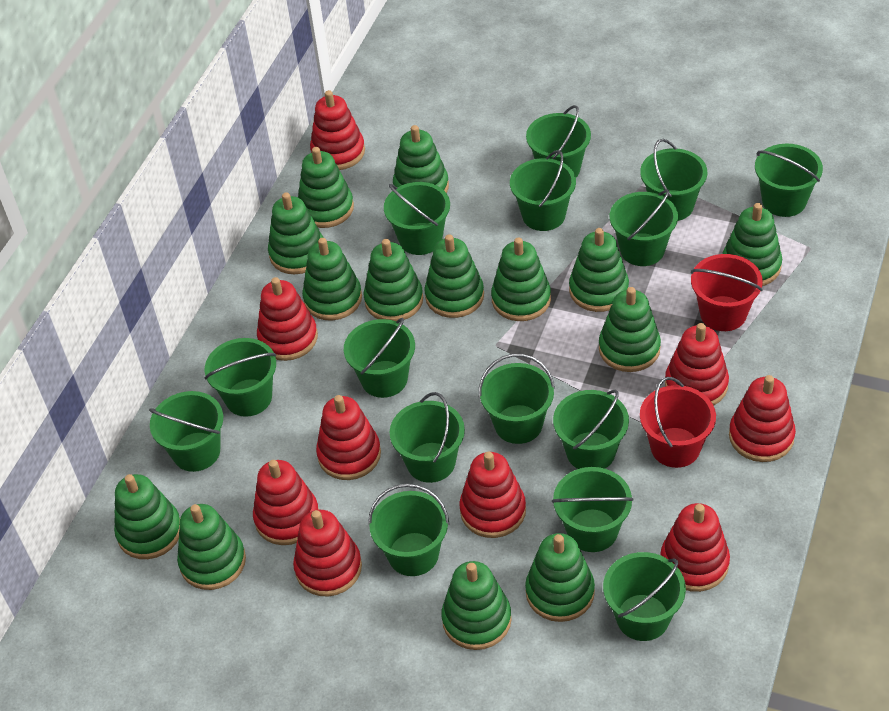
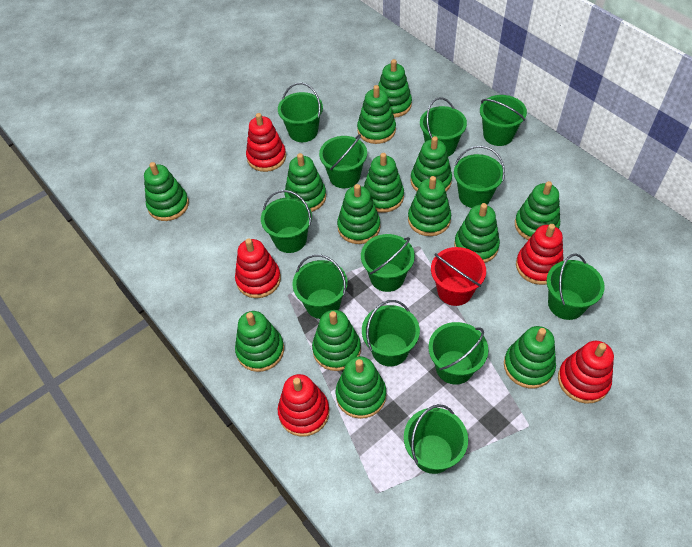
green bucket: [149,391,223,472] [205,338,276,417] [344,318,415,398] [368,484,450,576] [384,182,450,255] [390,392,465,483] [479,354,555,444] [510,150,576,231] [526,105,591,177] [552,467,634,552] [553,389,629,469] [603,552,686,641] [610,189,678,266] [640,139,707,221] [755,144,823,217] = 15 -> [261,190,312,253] [278,83,323,142] [292,254,348,319] [319,134,367,188] [361,234,415,292] [362,300,420,367] [404,404,468,474] [420,97,467,157] [429,322,488,385] [454,146,505,208] [480,95,527,146] [546,254,605,320] = 12
red bucket: [640,377,716,468] [691,254,763,331] = 2 -> [431,247,486,306] = 1
red stacking toy: [253,460,319,545] [257,277,318,361] [293,510,362,597] [310,90,365,170] [316,395,381,480] [459,452,526,538] [660,503,730,592] [665,323,729,406] [729,375,796,462] = 9 -> [235,238,281,298] [246,113,286,172] [278,374,329,436] [516,224,563,285] [558,341,614,404] = 5

